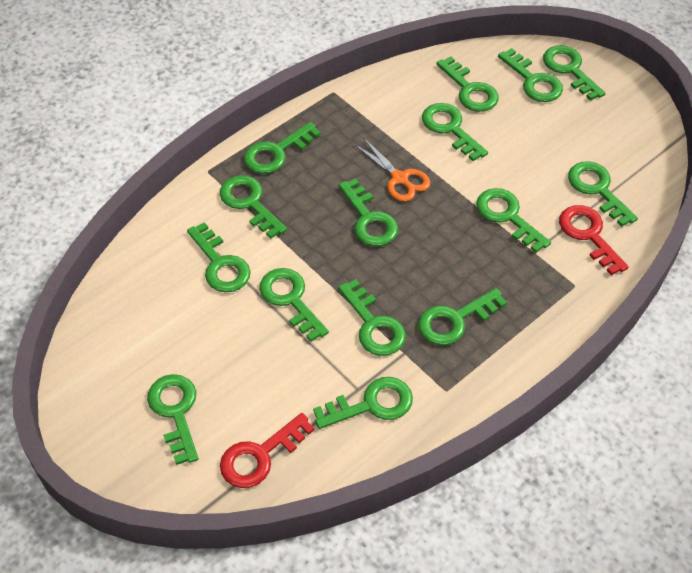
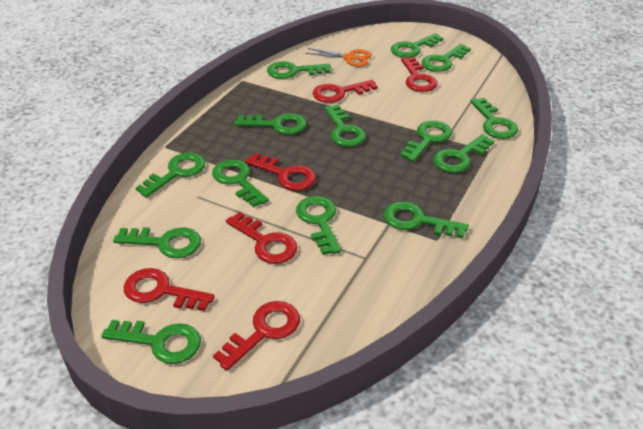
green key: [147,374,199,465] [187,222,251,292] [220,175,287,239] [244,122,321,174] [259,268,329,342] [313,377,413,429] [338,279,406,356] [339,178,398,246] [418,288,507,345] [422,103,488,161] [436,56,499,112] [476,188,551,253] [498,48,563,102] [543,45,605,101] [568,161,638,227] = 15 -> [101,320,201,364] [113,227,201,258] [136,153,205,198] [212,159,269,207] [235,113,307,135] [267,61,331,79] [296,196,341,255] [324,105,366,147] [384,201,468,238] [391,33,443,58] [400,121,452,162] [422,44,471,72] [433,134,494,173] [470,98,518,139] = 14
red key: [220,413,315,488] [559,205,629,275] = 2 -> [124,268,215,311] [213,301,300,371] [226,212,298,264] [245,153,316,191] [313,80,378,103] [401,57,438,92] = 6

